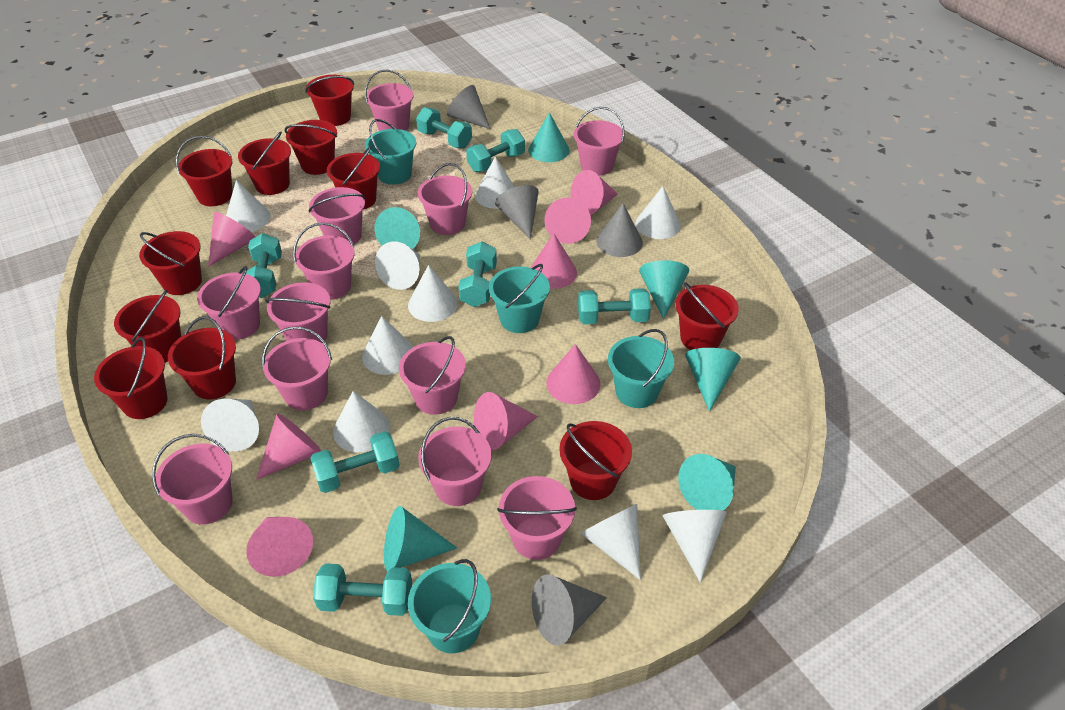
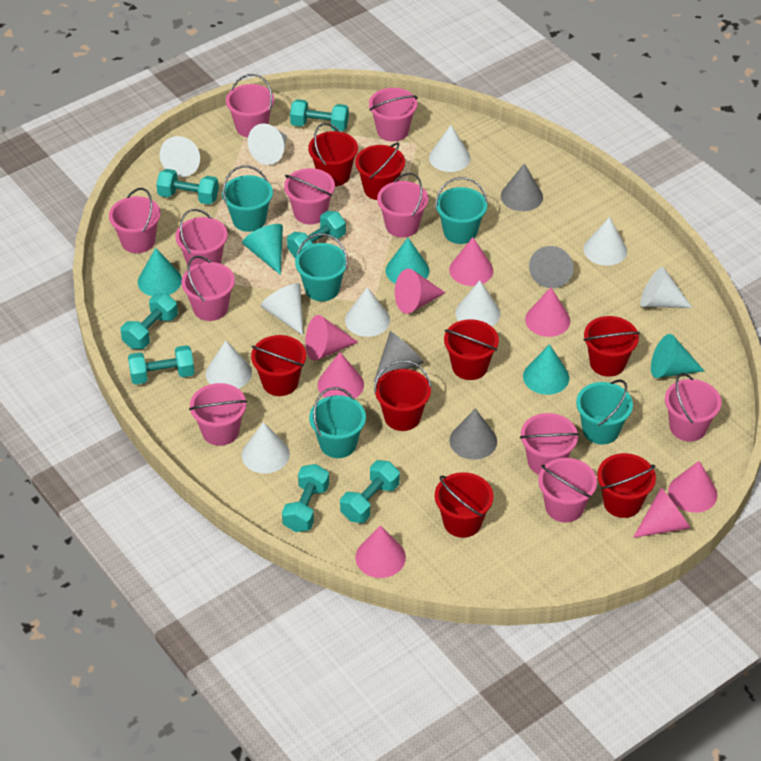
pink bucket: [152,434,233,524] [197,266,261,340] [262,326,332,411] [265,282,330,344] [293,223,355,300] [309,187,366,245] [365,70,414,131] [399,336,466,415] [418,163,472,235] [418,417,491,506] [497,476,577,560] [574,107,625,176] = 12 -> [109,188,161,253] [175,209,228,268] [181,256,235,321] [189,383,247,446] [226,74,274,138] [284,168,335,224] [369,88,418,142] [377,173,428,238] [520,413,579,475] [538,458,597,522] [665,373,722,441] = 11
red bucket: [94,337,168,419] [114,290,181,363] [139,231,202,295] [168,316,236,399] [176,136,233,206] [238,132,291,195] [285,120,337,175] [305,75,354,126] [327,146,380,210] [559,421,632,500] [675,282,739,350] = 11 -> [251,335,306,396] [308,123,358,186] [355,143,405,200] [374,360,432,431] [435,472,493,538] [444,319,499,380] [584,316,640,377] [597,453,656,518] = 8
turquoise bucket: [365,119,416,185] [408,559,491,653] [489,264,550,333] [608,329,674,408] = 4 -> [222,166,273,232] [295,233,348,301] [309,387,366,458] [435,177,488,244] [576,379,633,444] = 5
turquoise cone: [375,207,420,249] [384,506,457,571] [528,112,570,162] [639,260,690,319] [678,454,736,511] [685,348,741,412] = 6 -> [138,248,182,296] [242,224,283,275] [385,238,430,284] [523,344,569,395] [651,334,704,378] = 5

